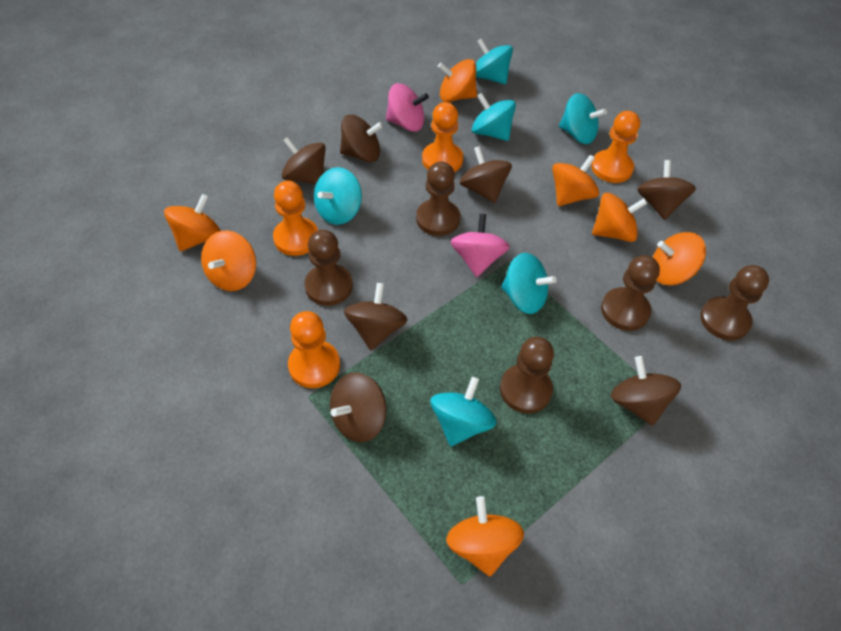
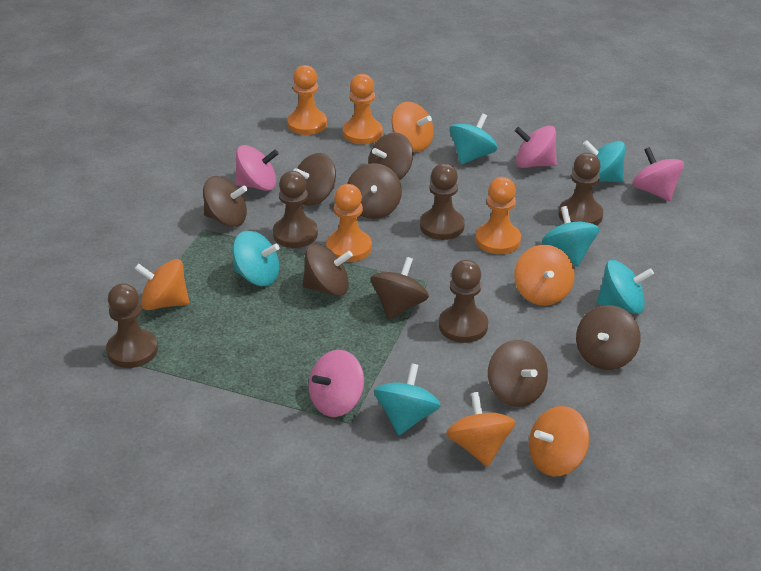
brown spinning top: [282,137,326,184] [330,372,387,442] [340,115,383,162] [344,283,407,350] [460,146,512,203] [611,356,681,426] [637,160,696,220] = 7 -> [203,176,247,227] [293,153,336,206] [302,244,353,296] [347,163,402,219] [368,133,413,180] [371,257,429,320] [488,340,548,407] [576,305,640,370] = 8
orange spinning top: [164,194,221,251] [201,231,256,291] [438,59,477,102] [446,496,524,576] [552,155,599,206] [592,193,647,242] [653,232,706,286] = 7 -> [134,259,189,310] [392,102,434,151] [446,392,516,467] [514,245,575,306] [529,406,589,476] = 5
pink spinning top: [386,83,429,132] [450,214,510,277] = 2 -> [235,145,279,191] [309,350,364,417] [515,126,557,168] [632,147,684,201] = 4

